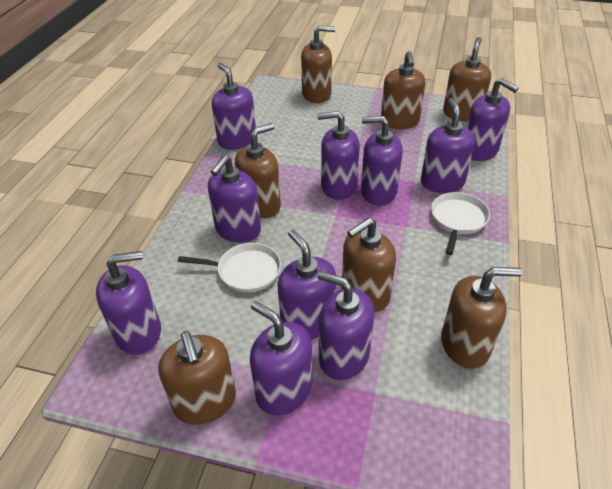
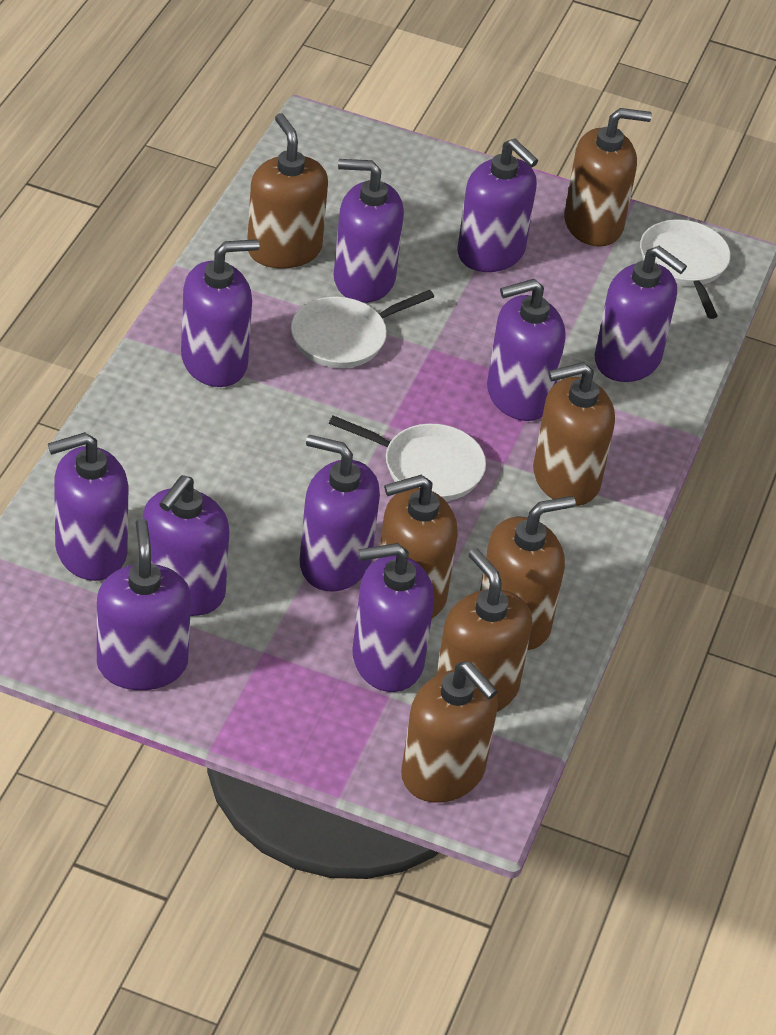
white pan: [178,243,281,292] [431,192,490,255] = 2 -> [291,290,434,368] [329,415,486,501] [640,220,731,319] = 3

